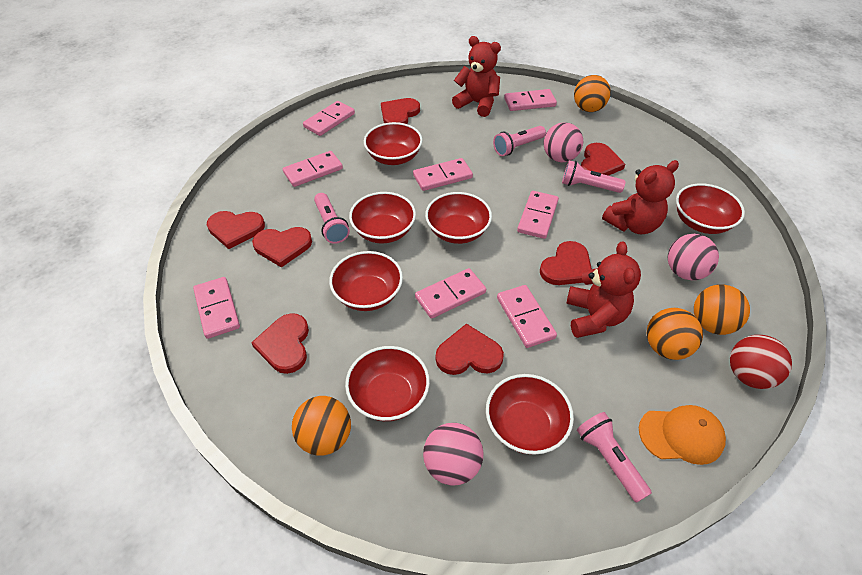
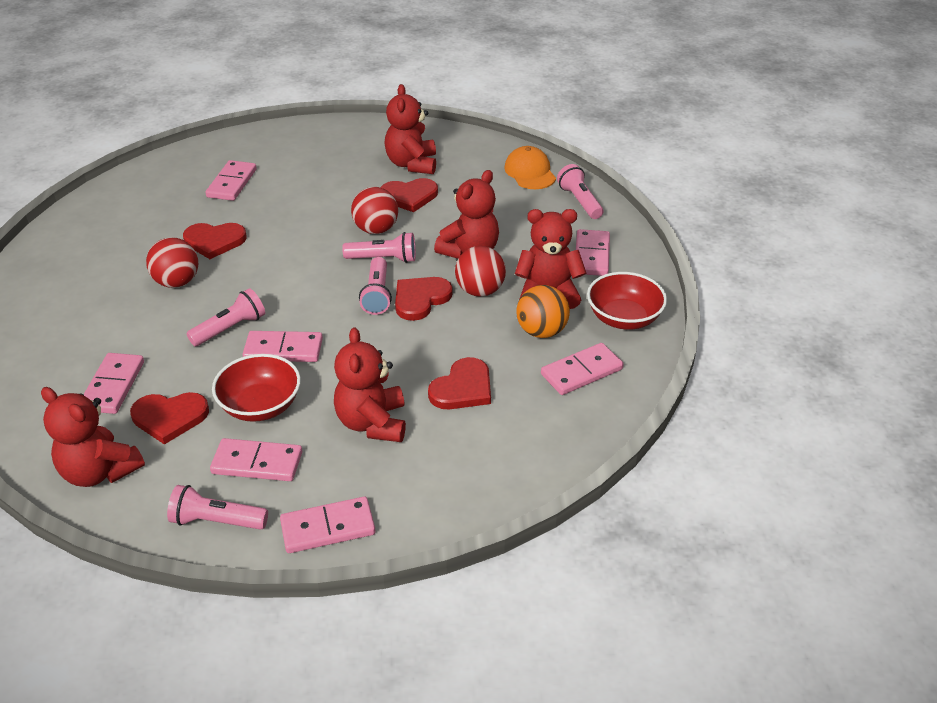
orange ball: [292,396,351,456] [574,75,611,112] [647,308,703,360] [694,284,750,335] = 4 -> [516,285,570,338] = 1
pink ball: [423,423,484,486] [544,122,583,162] [668,234,719,280] = 3 -> none = 0
pink domino: [193,277,240,339] [283,151,343,187] [303,101,355,136] [413,158,473,191] [415,268,486,319] [497,285,557,348] [504,89,557,111] [517,191,559,239] = 8 -> [83,353,144,414] [205,160,257,201] [210,438,302,481] [243,331,323,362] [280,497,376,553] [541,343,624,395] [576,229,610,276] = 7
pink flashlight: [314,193,350,244] [493,126,546,156] [562,160,626,193] [577,412,652,503] = 4 -> [167,485,268,530] [186,289,265,346] [342,232,416,263] [359,257,392,315] [557,164,603,219] = 5
red ball: [730,335,792,389] = 1 -> [146,237,198,288] [351,187,398,234] [455,246,506,297] = 3
red bowl: [329,251,403,311] [345,346,430,421] [349,192,416,244] [364,122,423,165] [425,192,492,244] [486,374,574,455] [676,183,745,234] = 7 -> [212,354,301,422] [587,272,667,330] = 2
red heart: [207,211,265,249] [251,313,309,374] [252,227,312,267] [381,98,420,124] [436,324,504,375] [540,241,592,285] [581,143,625,176] = 7 -> [130,392,209,445] [183,223,247,259] [380,178,438,212] [395,277,453,321] [428,357,491,409] = 5
red teddy bear: [452,36,501,117] [567,241,641,338] [602,160,679,234] = 3 -> [41,387,145,487] [334,327,406,442] [384,84,436,174] [434,170,499,259] [515,209,586,309] = 5

